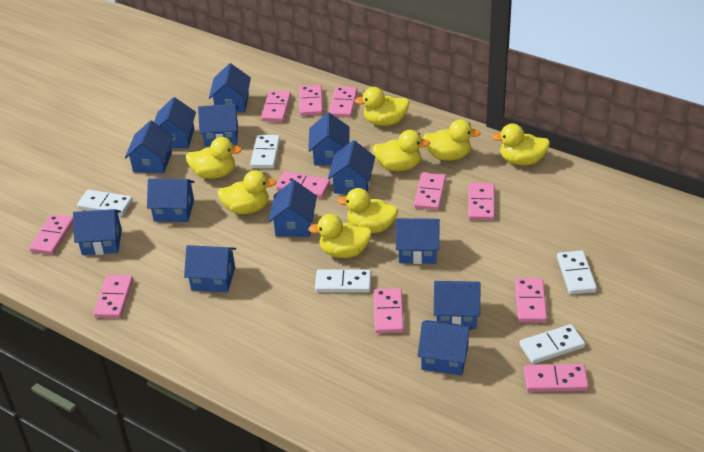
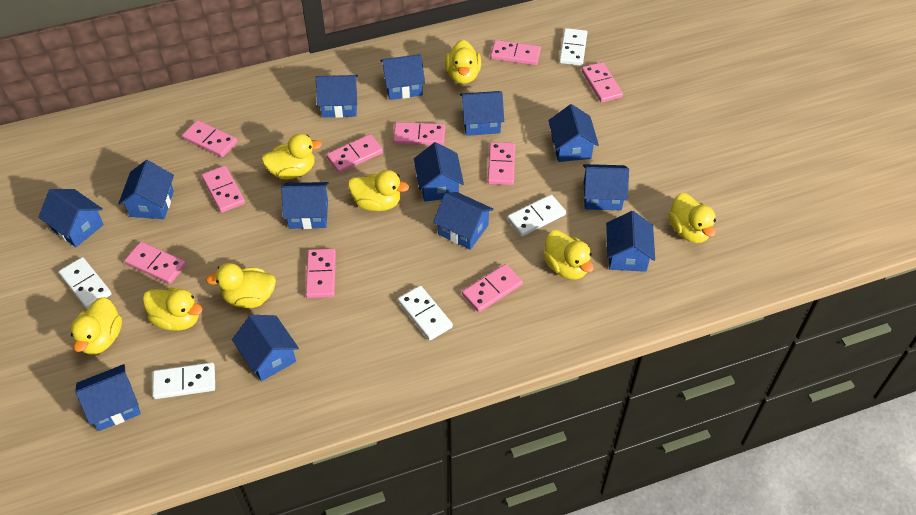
pink domino: [29,214,73,255] [93,275,133,318] [261,91,291,122] [276,171,330,198] [299,85,323,116] [329,87,357,117] [374,288,404,334] [414,173,446,210] [468,183,495,220] [515,278,547,323] [524,364,589,392] = 11 -> [124,242,186,284] [182,120,237,157] [202,166,245,213] [306,249,336,298] [327,134,383,173] [393,122,445,145] [462,264,523,312] [488,142,515,185] [490,40,541,65] [582,62,623,103] = 10

